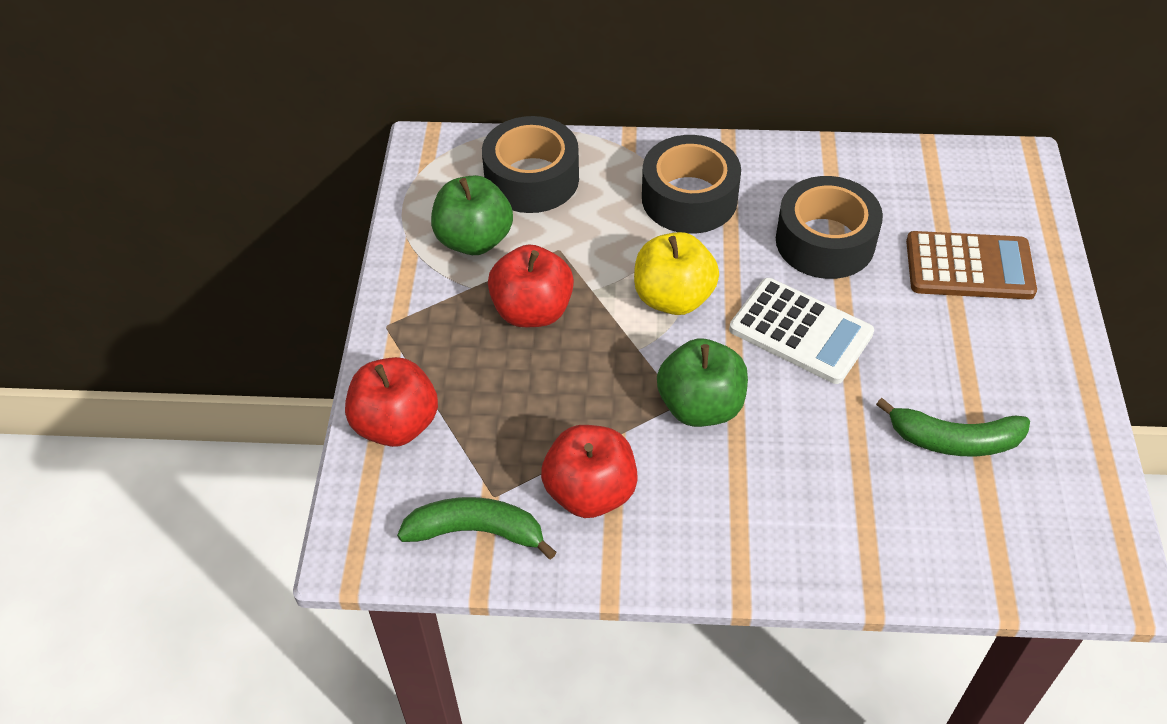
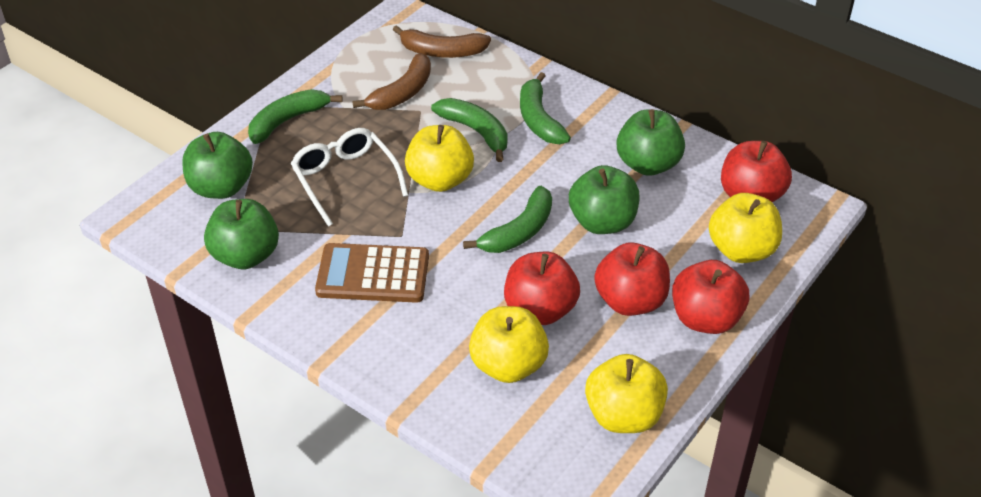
black tape: [482,116,579,213] [642,135,741,234] [776,176,883,279] = 3 -> none = 0
brown banana: none = 0 -> [352,53,431,110] [393,25,491,58] = 2
green apple: [431,175,513,255] [657,339,748,427] = 2 -> [182,132,253,199] [204,199,279,269] [569,165,640,234] [617,109,685,176] = 4
green banana: [397,497,557,560] [876,398,1030,456] = 2 -> [248,89,342,144] [431,98,508,162] [463,186,552,253] [520,72,571,144] = 4
red apple: [345,357,438,447] [488,245,574,327] [541,425,638,518] = 3 -> [504,252,580,325] [594,242,670,316] [672,260,749,334] [721,141,792,202] = 4
white calculator: [729,278,874,384] = 1 -> none = 0
white glasses: none = 0 -> [291,128,408,227] = 1
yellow apple: [634,232,719,315] = 1 -> [405,125,474,192] [469,306,549,383] [585,354,668,433] [709,193,782,263] = 4

